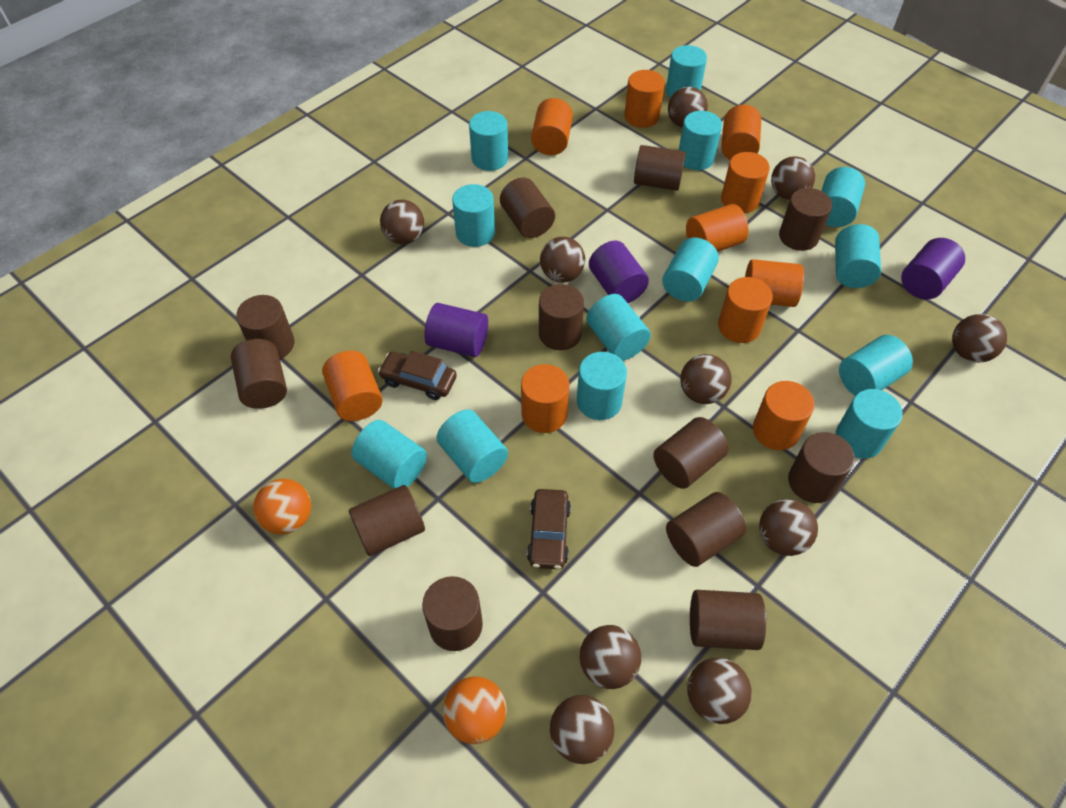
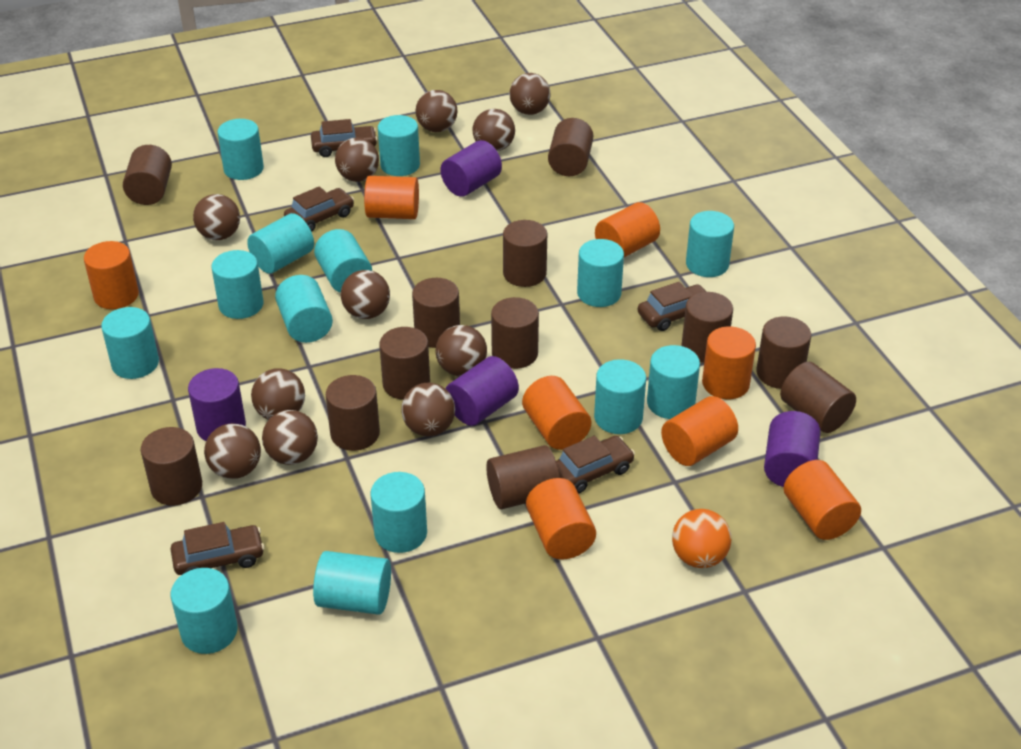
brown ball: [380,200,424,244] [540,237,585,283] [550,695,614,764] [580,625,641,689] [668,87,708,128] [680,354,732,404] [687,658,752,724] [759,499,818,556] [771,156,815,200] [952,314,1007,363] = 10 -> [193,194,240,240] [204,423,261,479] [251,369,305,420] [262,410,318,465] [335,138,379,182] [341,270,390,319] [401,383,455,436] [416,90,457,132] [436,325,487,376] [473,109,515,151] [509,73,551,115] = 11
brown car: [378,351,457,400] [527,489,571,569] = 2 -> [171,522,264,575] [284,186,354,232] [311,119,378,157] [556,436,635,494] [638,282,706,331] = 5
orange ball: [253,479,311,534] [443,676,507,744] = 2 -> [672,509,731,568] = 1
orange cylinder: [322,351,383,421] [521,364,569,433] [531,98,573,155] [624,70,665,128] [686,204,749,252] [718,277,773,343] [721,105,761,160] [721,152,770,213] [745,259,804,307] [753,381,814,450] = 10 -> [84,241,139,309] [364,176,419,219] [522,376,591,450] [526,478,596,560] [595,202,660,257] [661,396,738,466] [702,327,756,399] [784,460,861,540] = 8
purple cylinder: [424,303,488,357] [589,241,649,303] [901,238,965,299] = 3 -> [188,368,246,441] [440,140,502,197] [446,356,519,426] [764,411,820,487] = 4
turquoise cylinder: [352,420,427,489] [436,409,508,483] [452,184,495,247] [469,111,508,171] [577,352,627,420] [586,294,651,361] [662,238,719,301] [666,45,707,98] [679,111,722,170] [821,167,865,227] [835,224,881,288] [836,389,903,459] [839,335,913,396] = 13 -> [101,307,159,379] [171,568,238,654] [211,250,264,319] [218,119,264,180] [247,213,314,274] [275,275,333,343] [313,551,391,615] [314,229,372,293] [371,472,427,553] [378,115,420,176] [577,239,624,307] [594,359,646,434] [647,345,700,419] [686,211,734,277] = 14

